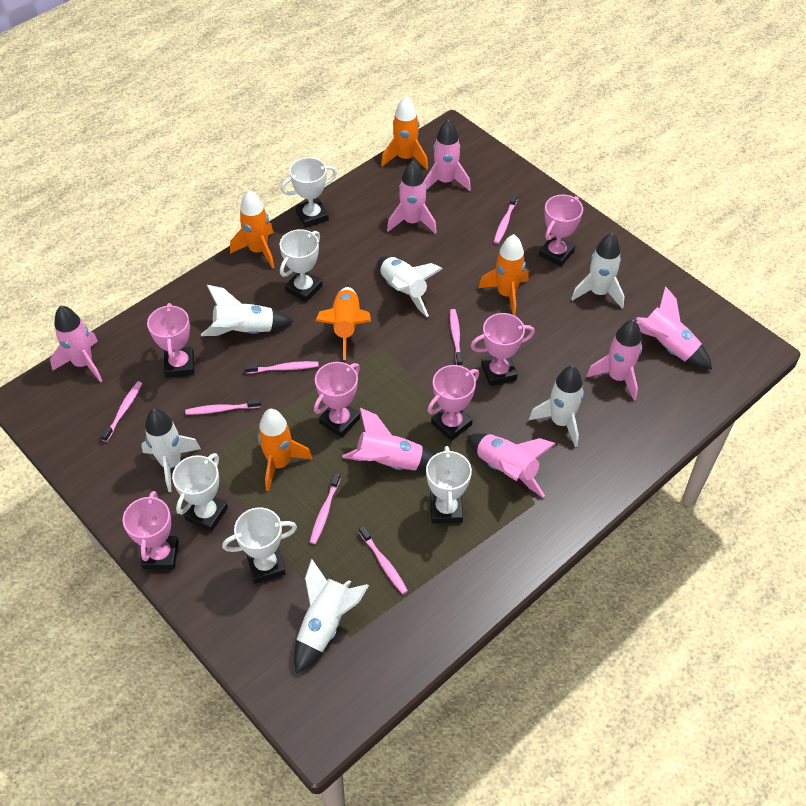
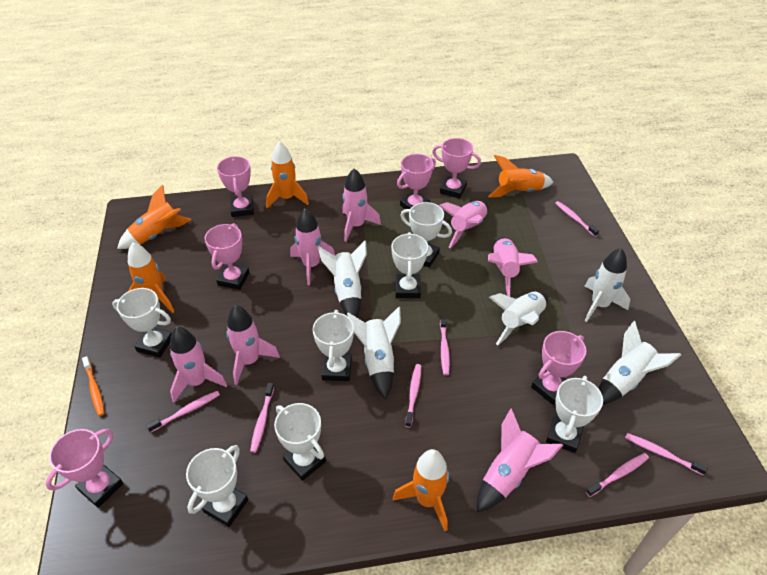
orange toothbrush: none = 0 -> [82,356,105,416] = 1
white rocket: [141,408,201,492] [201,285,293,336] [294,559,369,674] [378,256,443,317] [529,366,584,447] [571,233,624,309] = 6 -> [318,241,367,317] [347,307,401,400] [489,292,548,345] [585,248,630,322] [598,321,681,405] = 5
white trophy: [172,453,228,532] [222,507,297,583] [279,229,323,302] [281,157,337,228] [426,446,472,523] = 5 -> [112,288,172,358] [186,445,248,527] [274,403,326,481] [313,310,354,381] [391,232,428,298] [400,202,452,268] [546,376,603,453] = 7

